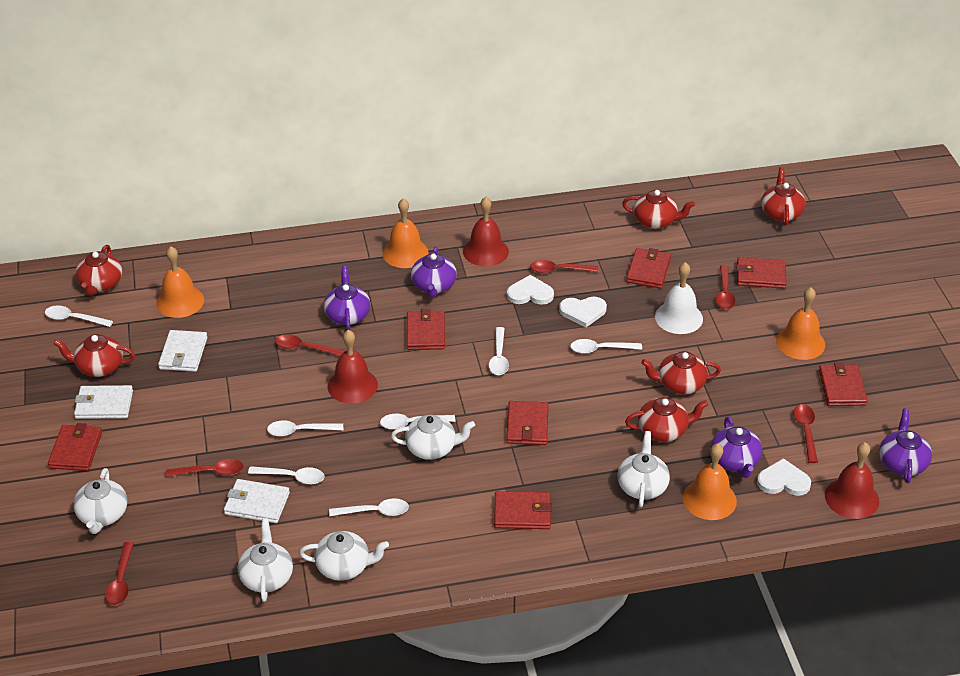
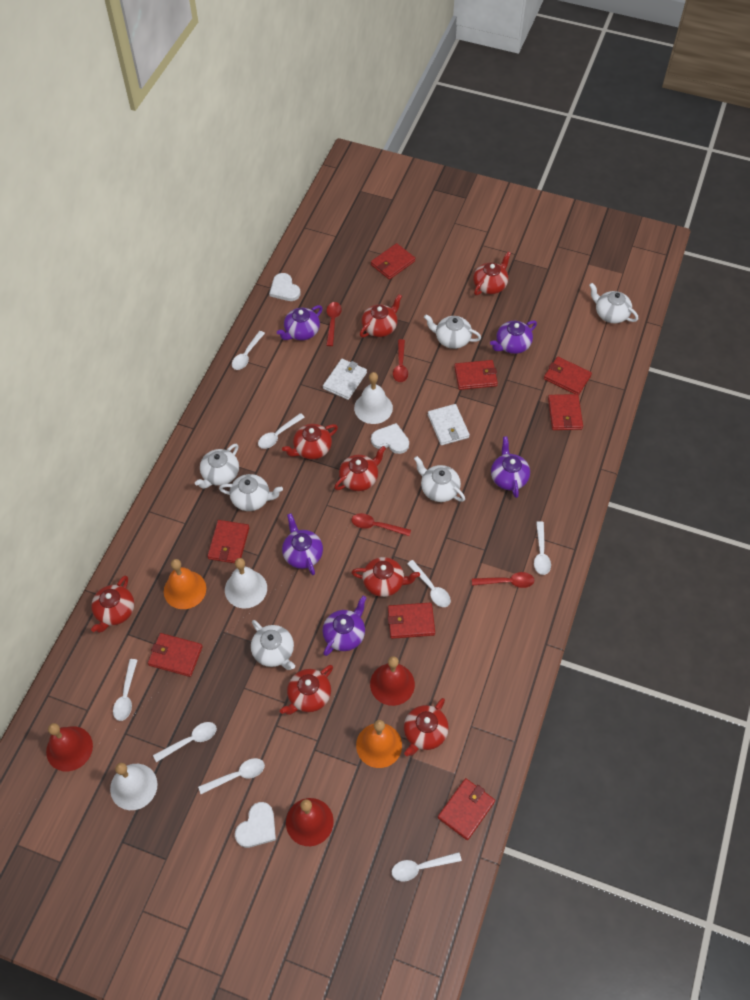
orange bell: [156,246,204,318] [383,198,429,268] [683,443,737,520] [776,287,825,360] = 4 -> [164,559,206,609] [356,720,402,768] = 2
purple teapot: [324,266,370,330] [411,246,457,298] [711,416,762,478] [879,408,932,483] = 4 -> [277,305,323,340] [282,513,323,575] [322,596,366,656] [490,320,537,354] [491,436,530,498] = 5
red spoon: [105,542,134,606] [165,459,244,477] [275,334,345,356] [530,260,598,273] [716,265,735,309] [793,404,818,463] = 6 -> [326,302,342,346] [352,513,411,536] [393,339,408,382] [472,572,534,588] = 4
red teapot: [54,334,135,377] [76,245,122,296] [622,190,695,229] [625,397,708,442] [641,351,721,394] [761,167,805,226] = 6 -> [91,576,134,633] [280,665,333,715] [282,424,338,459] [334,446,386,491] [351,557,420,597] [360,294,402,337] [404,698,449,756] [473,251,511,295] = 8
red wallet: [48,423,102,471] [406,309,445,350] [494,491,552,529] [506,401,549,445] [626,248,671,289] [736,257,787,289] [819,362,868,406] = 7 -> [148,633,203,677] [207,520,249,563] [371,243,415,280] [388,602,435,639] [438,778,495,840] [454,360,498,390] [544,357,592,395] [548,394,583,430] = 8
white bell: [655,262,703,334] = 1 -> [110,763,157,810] [225,558,267,608] [354,372,393,424] = 3
white spoon: [45,305,113,327] [248,466,325,484] [267,420,343,436] [329,498,409,516] [380,414,456,429] [489,327,509,375] [570,339,642,354] = 7 -> [113,659,137,721] [153,722,217,762] [198,758,265,794] [232,331,265,370] [258,413,305,449] [392,852,462,882] [407,560,451,607] [534,521,551,575] = 8
white teapot: [73,468,127,534] [238,518,293,602] [299,531,389,581] [391,415,475,460] [618,431,670,507] = 5 -> [195,444,239,489] [219,474,283,511] [251,620,295,670] [414,456,465,502] [424,314,481,349] [589,283,638,323] = 6
white wallet: [74,385,133,419] [158,330,208,372] [224,479,290,523] = 3 -> [323,359,367,400] [428,404,470,445] = 2

